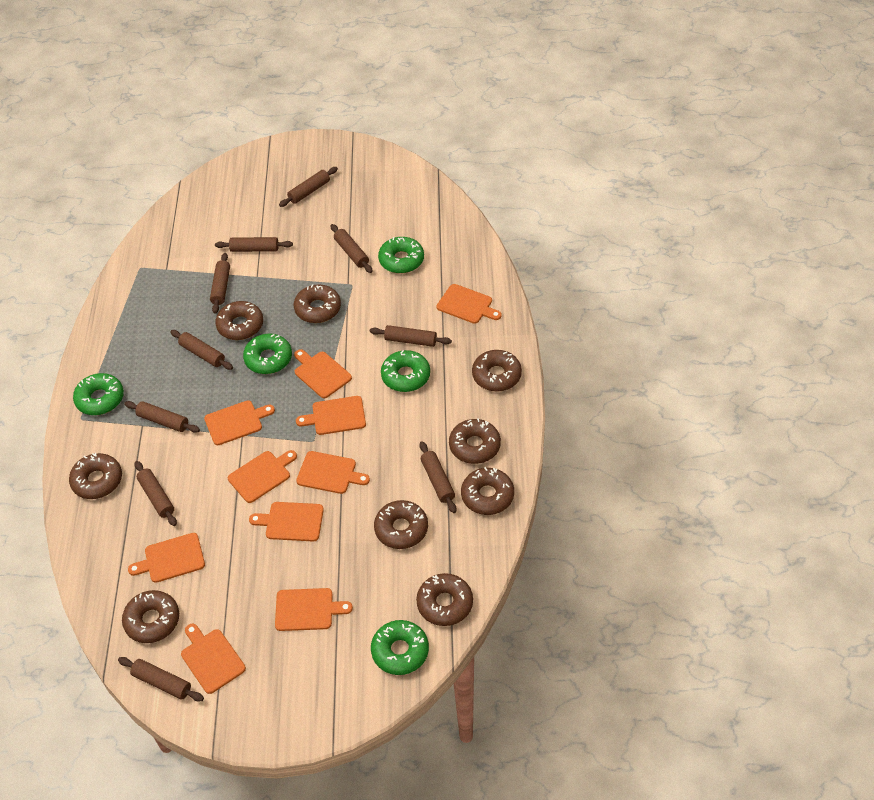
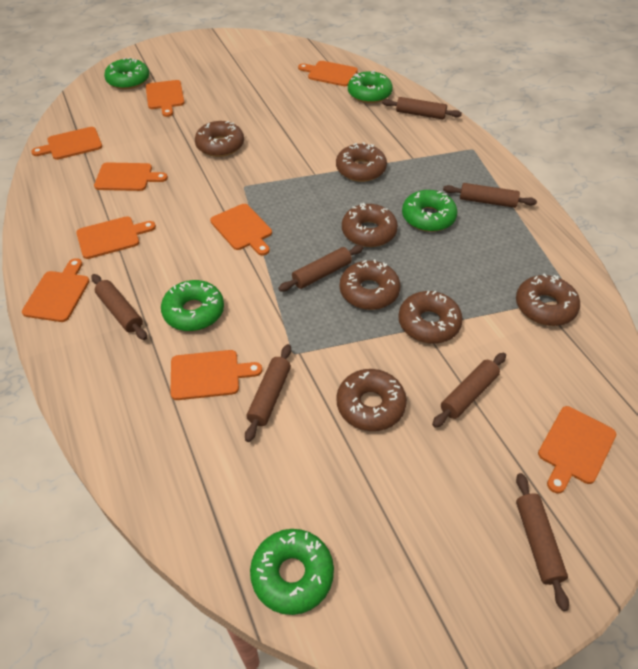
brown donut: [69,453,122,499] [122,590,179,643] [215,301,263,340] [294,284,341,323] [374,500,428,549] [416,573,473,626] [449,418,501,464] [461,467,514,515] [472,350,522,392] = 9 -> [195,121,244,157] [336,142,387,182] [336,369,407,431] [340,259,400,310] [342,203,398,247] [398,291,463,344] [516,273,580,326] = 7
brown rolling pin: [118,657,204,701] [124,401,200,433] [135,461,177,526] [170,330,233,370] [210,253,230,314] [215,237,293,252] [279,167,338,207] [331,224,373,273] [370,325,452,347] [420,441,456,513] = 10 -> [91,274,147,340] [245,344,291,442] [278,245,364,292] [382,97,462,119] [432,353,506,428] [443,183,537,208] [516,473,569,611] = 7
orange cutting board: [128,533,205,583] [181,624,246,694] [204,400,275,445] [228,450,297,503] [249,502,324,541] [275,588,353,631] [294,349,352,398] [296,396,366,435] [296,451,370,494] [436,284,502,324] = 10 -> [22,258,89,322] [31,127,102,160] [76,216,156,259] [94,162,168,191] [146,80,184,117] [170,350,262,400] [210,204,272,255] [298,61,358,86] [538,406,616,493] = 9

